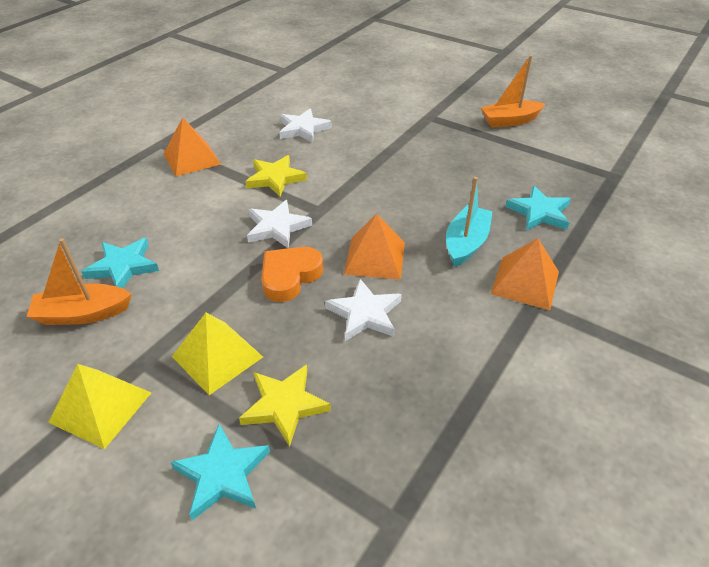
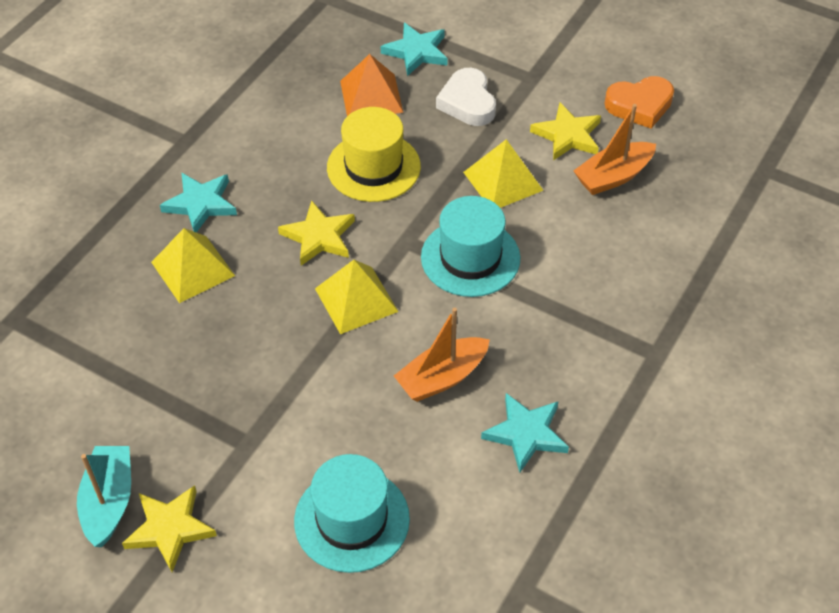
orange pyramid: [164,117,221,177] [344,214,405,280] [491,238,559,310] = 3 -> [340,54,403,116] = 1
turquoise hat: none = 0 -> [294,454,410,573] [421,196,520,297] = 2
white heart: none = 0 -> [436,68,496,126] = 1
white star: [247,200,312,248] [279,108,332,143] [325,279,402,341] = 3 -> none = 0
yellow hat: none = 0 -> [327,107,421,202] = 1
yellow pyramid: [48,364,151,449] [172,313,263,395] = 2 -> [151,228,235,303] [315,260,399,334] [463,139,544,208] = 3
yellow star: [239,364,331,447] [245,155,307,197] = 2 -> [122,485,217,572] [278,200,355,266] [530,103,601,161] = 3

